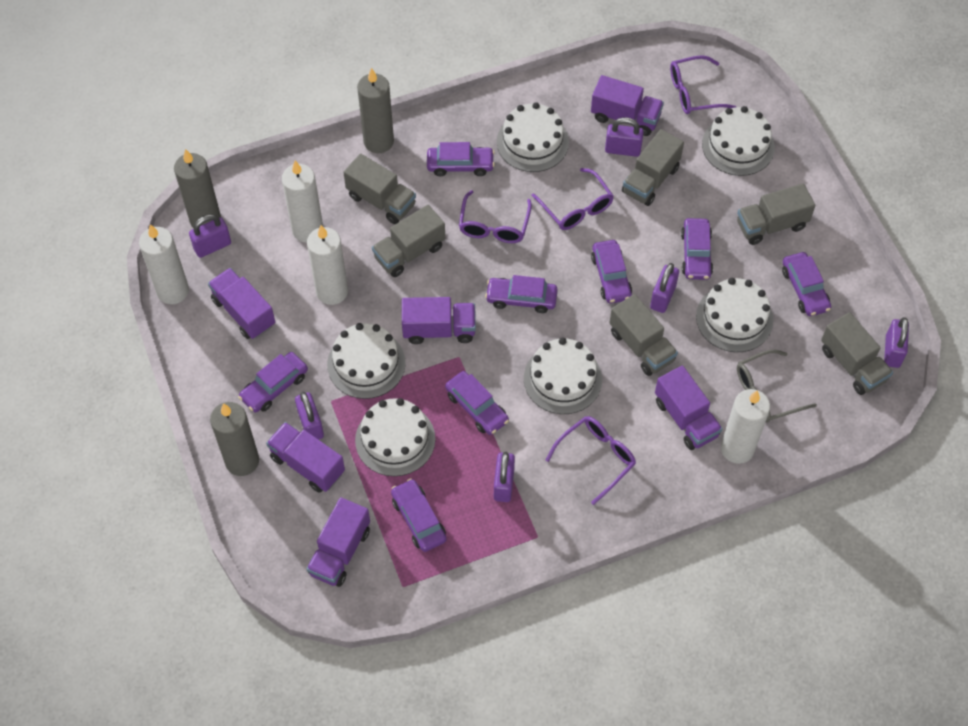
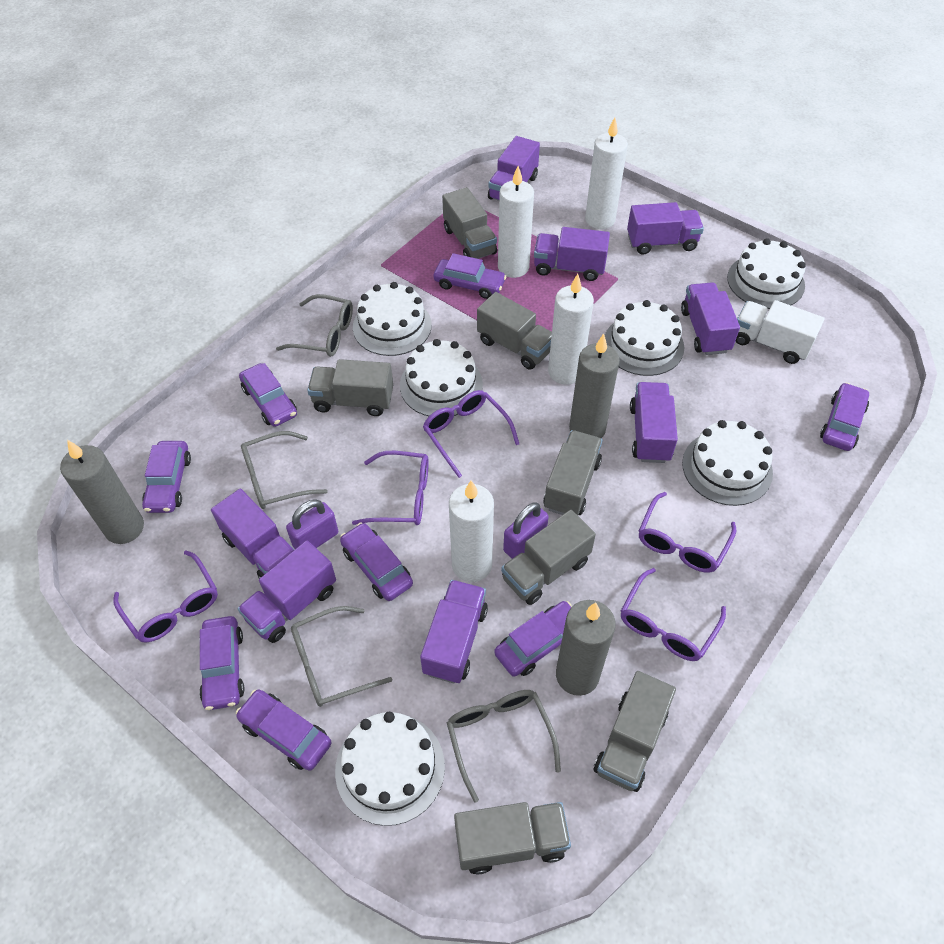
grey glasses: [737,350,817,422] = 1 -> [241,431,328,509] [276,294,353,357] [291,606,392,707] [447,690,561,803] = 4
grey truck: [343,154,416,224] [372,205,445,277] [610,294,678,376] [622,129,684,206] [737,183,816,245] [821,312,893,395] = 6 -> [307,359,393,416] [442,187,497,259] [454,802,571,874] [477,292,552,370] [501,510,596,605] [543,430,603,515] [594,671,676,792] = 7
purple glasses: [459,190,532,243] [531,168,614,230] [546,416,636,505] [670,55,736,114] = 4 -> [113,550,218,642] [352,451,429,525] [423,390,519,478] [621,568,726,661] [639,492,736,573] = 5
purple padlock: [189,214,231,258] [295,392,324,440] [494,452,515,502] [605,117,644,157] [650,263,679,313] [884,317,909,368] = 6 -> [286,499,338,549] [503,502,549,559] = 2
purple truck: [208,268,275,339] [266,422,345,493] [306,497,370,587] [402,297,476,344] [591,75,664,136] [655,365,722,450] = 6 -> [211,489,294,579] [237,540,336,643] [420,580,488,684] [488,136,540,201] [534,227,610,281] [627,202,704,255] [630,382,678,463] [681,282,740,355] = 8
white truck: none = 0 -> [735,300,825,364] = 1

